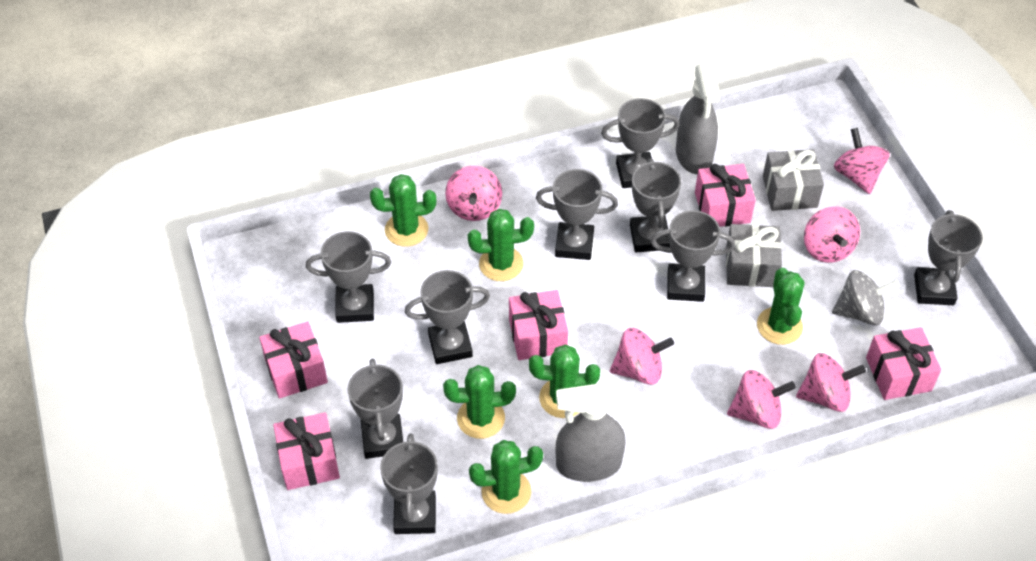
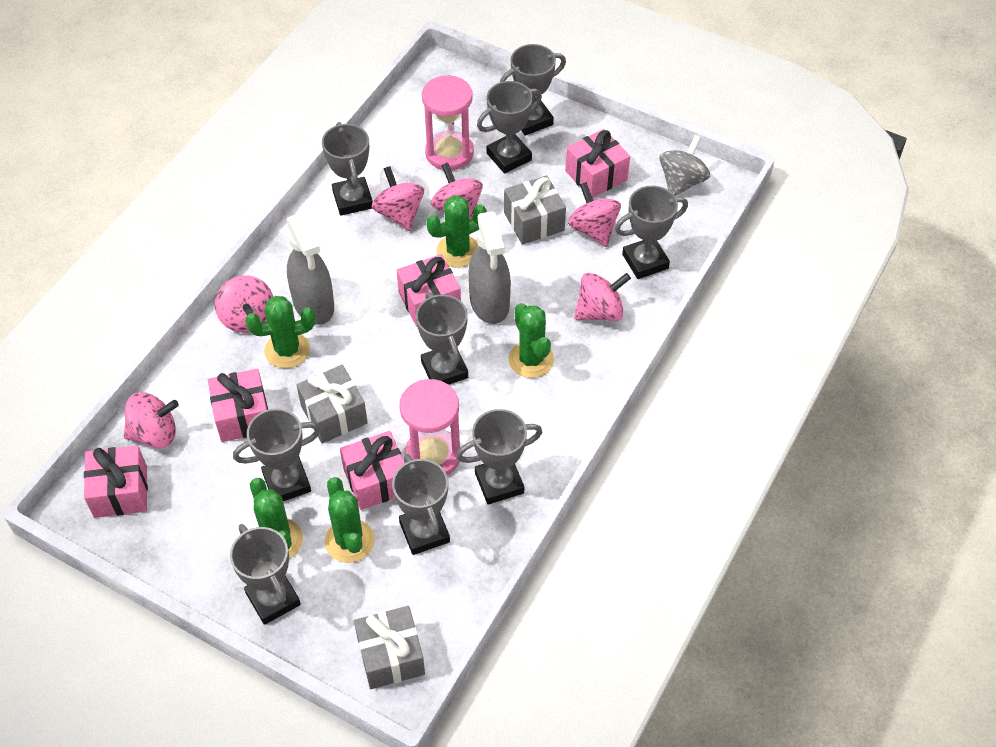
green cactus: [370,174,436,247] [443,365,516,439] [468,209,534,281] [469,440,543,514] [529,344,600,418] [757,268,805,345] = 6 -> [245,296,315,368] [250,478,303,559] [325,477,374,563] [426,195,487,268] [509,303,554,378] = 5
grey gift: [726,224,782,287] [763,149,824,211] = 2 -> [296,365,368,444] [354,606,425,689] [504,175,566,245] = 3
pink hourglass: none = 0 -> [399,379,461,475] [422,75,474,170] = 2

